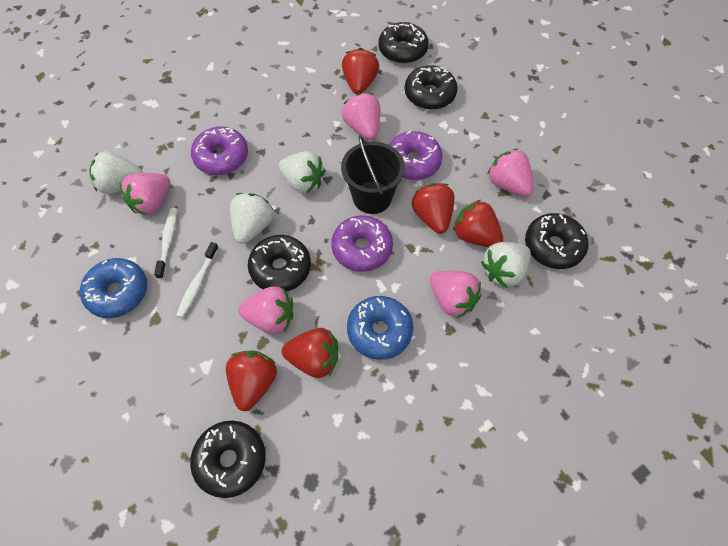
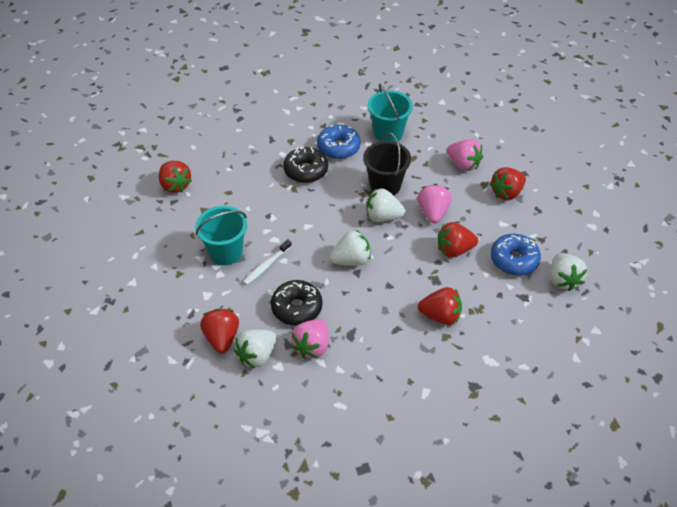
black donut: [190,420,266,498] [248,235,311,292] [378,22,429,64] [405,65,458,110] [525,213,589,269] = 5 -> [271,280,323,325] [283,147,328,183] = 2
pink strawberry: [120,173,170,215] [238,286,293,334] [342,93,380,139] [430,271,481,319] [487,148,534,196] = 5 -> [291,319,328,358] [418,184,452,223] [447,139,483,171] = 3
purple donut: [191,127,248,175] [331,215,393,272] [389,131,443,180] = 3 -> none = 0
turquoise bucket: none = 0 -> [195,206,247,265] [368,84,413,142] = 2
white toothbrush: [154,208,177,279] [176,242,219,318] = 2 -> [243,239,292,285] = 1

